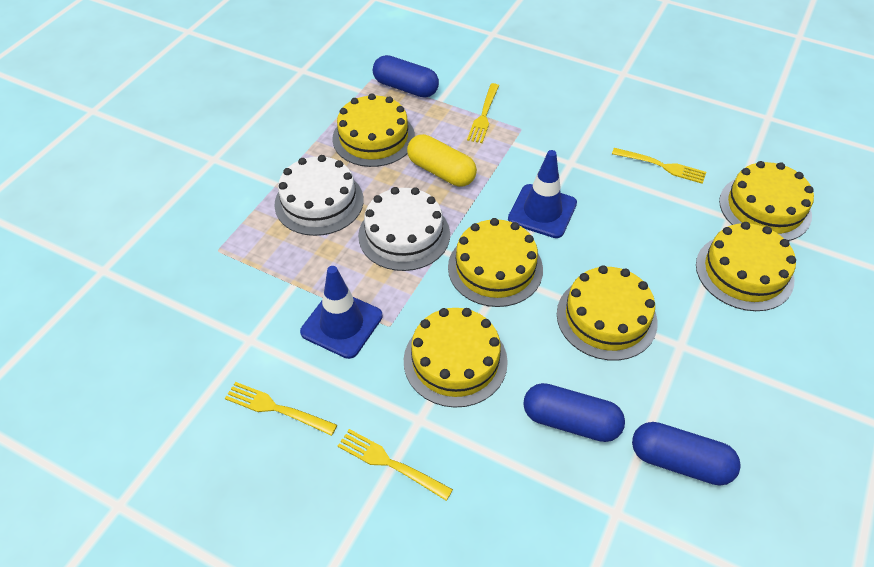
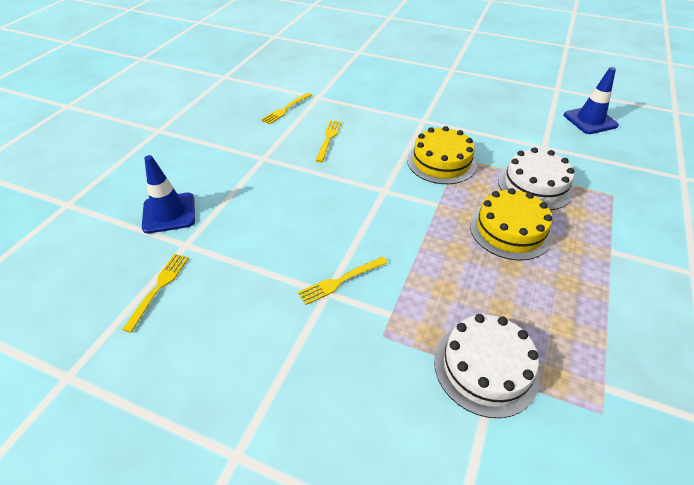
blue capsule: [373,55,439,98] [523,383,625,442] [632,422,741,486] = 3 -> none = 0
yellow cake: [332,93,415,167] [404,308,508,408] [448,218,543,307] [557,265,658,360] [696,222,796,311] [719,161,814,241] = 6 -> [407,126,477,184] [470,188,553,260] = 2
yellow capsule: [407,134,477,187] = 1 -> none = 0

